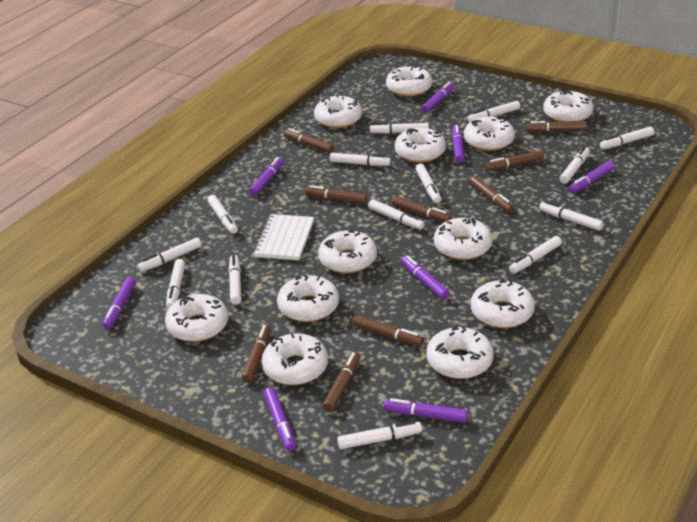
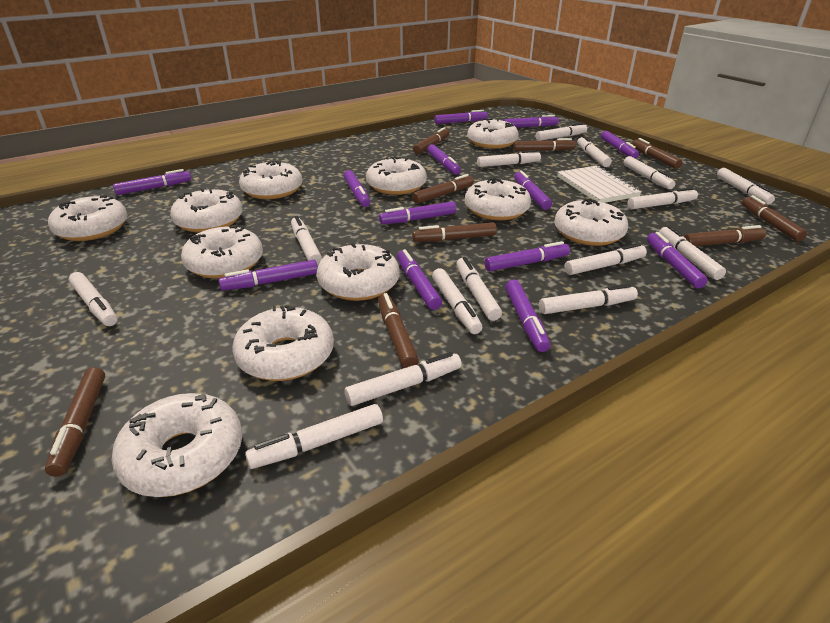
purple marker: [102,277,136,330] [249,157,284,196] [264,387,296,451] [384,398,467,423] [401,256,450,299] [422,82,454,113] [452,125,464,163] [568,161,615,193] = 8 -> [113,169,191,195] [219,260,318,291] [344,170,370,207] [379,201,457,224] [397,249,442,310] [427,144,461,175] [434,110,488,124] [484,241,570,271] [504,115,559,128] [505,280,550,352] [514,170,552,210] [601,131,639,159] [647,232,708,288] = 13
white donut: [165,294,228,342] [261,333,328,385] [277,274,339,322] [314,95,362,128] [318,229,377,273] [386,65,432,97] [395,128,446,163] [426,326,494,379] [434,218,492,260] [464,117,515,151] [471,279,535,328] [543,90,593,122] = 12 -> [48,195,128,241] [111,393,242,497] [170,189,243,233] [181,225,263,279] [232,305,334,381] [239,160,302,199] [317,243,400,301] [366,157,427,195] [465,178,531,220] [467,118,519,149] [554,199,628,246] = 11
white marker: [138,238,201,272] [166,259,185,309] [207,195,238,234] [229,255,241,305] [330,153,391,166] [337,421,422,449] [368,199,425,230] [370,123,429,134] [415,164,441,203] [468,101,520,122] [509,236,562,274] [539,201,603,231] [559,146,590,184] [600,127,654,149] = 14 -> [68,272,117,326] [245,404,383,469] [291,216,322,265] [345,352,462,406] [432,268,482,334] [456,257,502,321] [477,150,541,167] [536,123,587,141] [539,284,638,314] [564,243,647,275] [577,136,612,167] [624,156,675,189] [627,187,698,209] [659,226,726,280] [717,168,775,205] = 15

